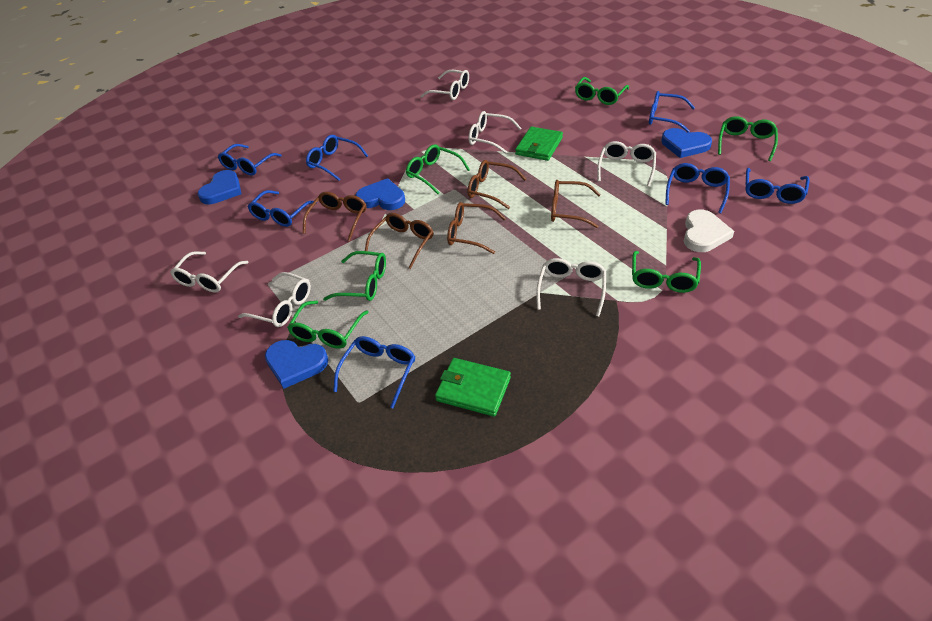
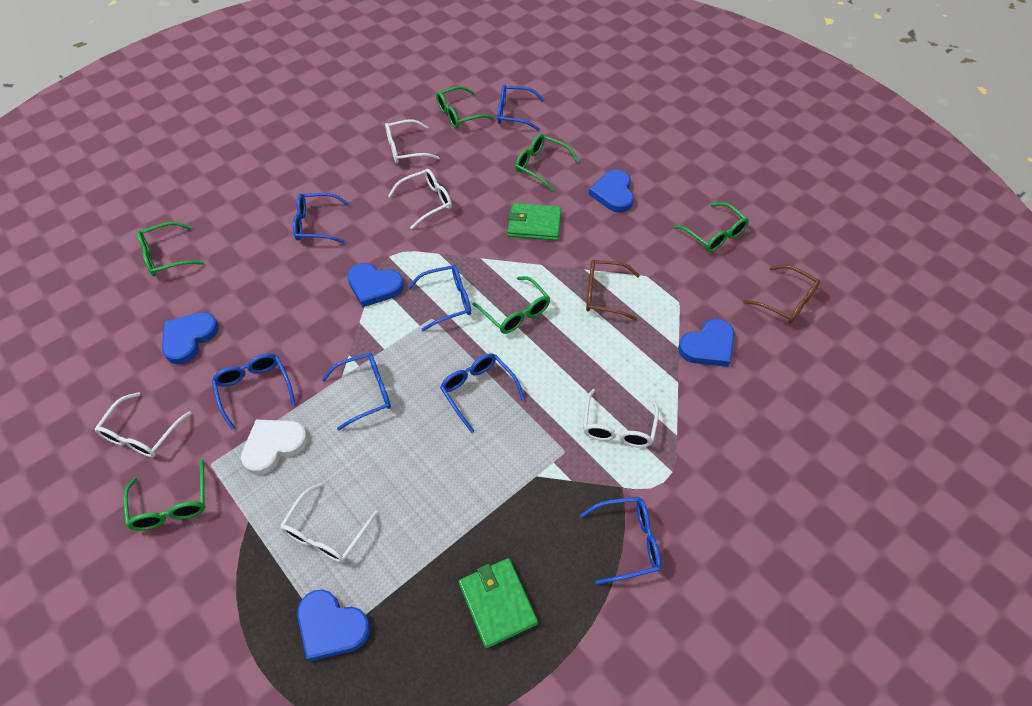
blue heart: [198,170,241,204] [265,340,328,389] [355,178,405,210] [661,128,712,158] = 4 -> [162,312,219,364] [297,589,370,661] [347,263,404,307] [589,170,634,213] [678,319,734,367] = 5
brown glasses: [303,192,367,241] [365,213,434,269] [447,202,506,254] [468,160,526,209] [551,180,601,228] = 5 -> [586,260,640,321] [743,265,820,324] = 2
white glasses: [170,251,249,292] [238,272,311,327] [420,70,469,100] [469,111,521,154] [536,258,606,317] [597,141,656,187] = 6 -> [95,392,192,457] [280,483,379,563] [385,119,440,164] [388,169,452,229] [583,389,659,448] = 5

